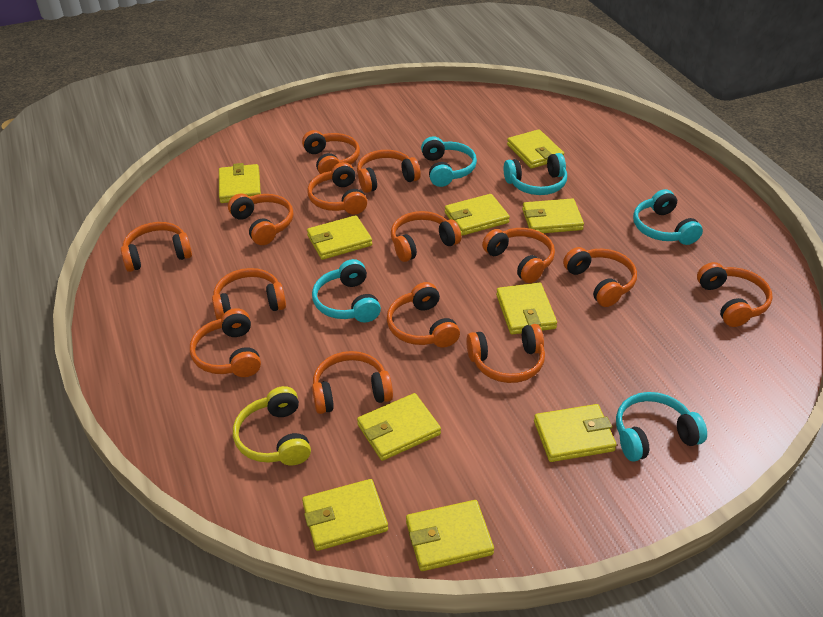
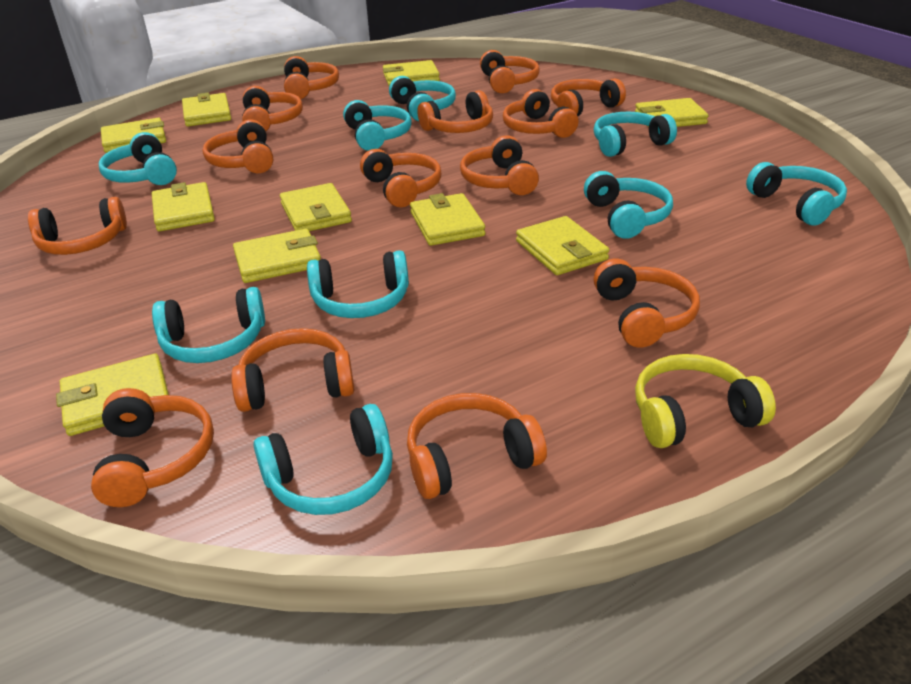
turquoise headphones: [312,259,381,323] [421,136,477,187] [503,153,567,195] [616,392,707,461] [633,189,703,245] = 5 -> [98,132,177,185] [152,287,265,363] [253,404,393,515] [307,250,409,318] [343,100,412,151] [389,76,456,121] [584,171,673,239] [594,112,677,157] [746,162,847,226] = 9

